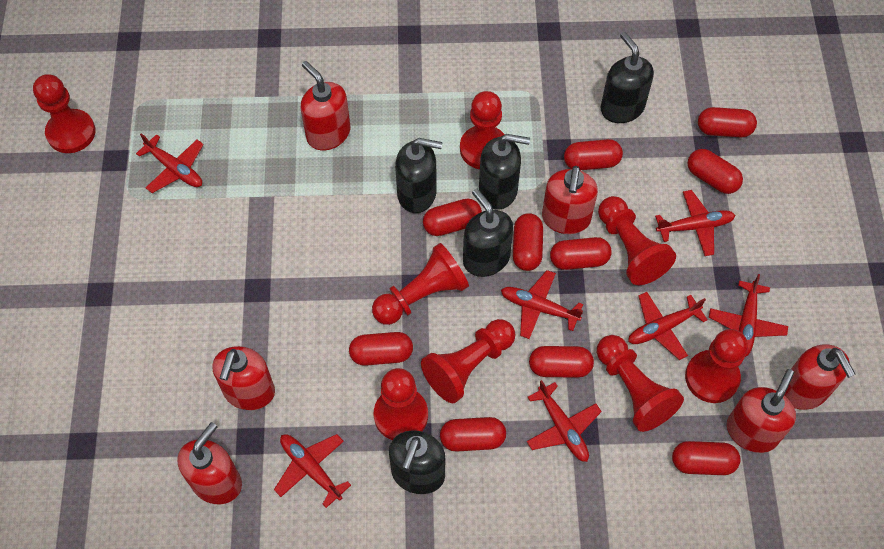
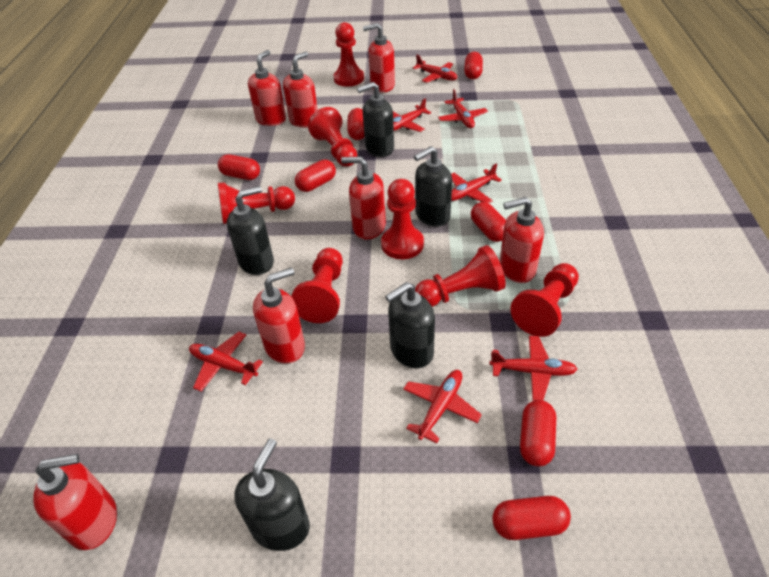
red capsule: [349,332,413,366] [423,199,482,236] [440,417,506,452] [513,213,543,271] [529,346,594,378] [550,237,612,270] [564,139,623,170] [672,441,740,475] [687,149,743,194] [698,107,757,137] = 10 -> [218,154,260,180] [295,160,336,192] [347,108,364,140] [464,52,483,79] [471,202,506,242] [492,496,571,540] [520,400,556,467] = 7
red pawn: [33,74,96,153] [372,243,469,325] [374,368,428,440] [421,319,515,403] [460,91,505,169] [597,335,684,432] [598,196,676,285] [685,329,748,403] = 8 -> [218,182,295,224] [291,248,343,323] [308,107,357,167] [333,22,364,87] [381,179,424,259] [415,245,506,307] [510,263,579,337] = 7
red soap dispenser: [177,422,242,504] [212,346,275,410] [301,61,350,150] [542,166,598,234] [727,369,796,453] [784,344,856,410] = 6 -> [33,454,117,550] [248,50,286,126] [253,267,305,364] [283,52,318,128] [341,157,386,240] [363,23,395,92] [499,197,544,283] = 7

